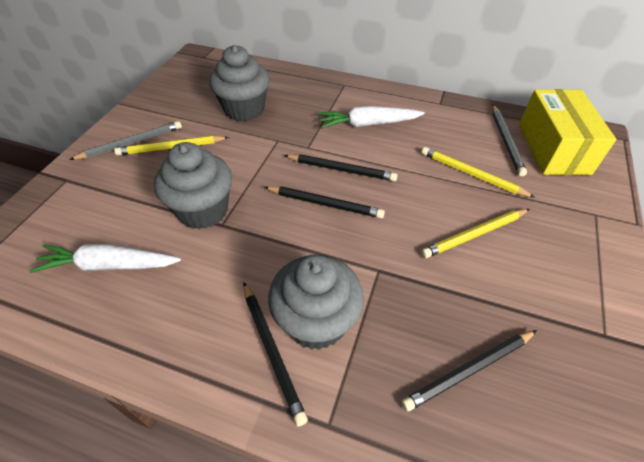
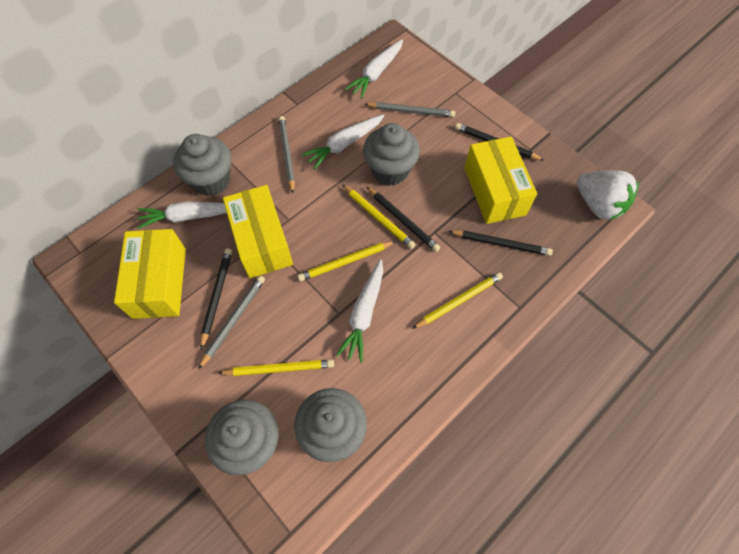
grey cupcake: [154,142,232,229] [209,45,270,122] [268,254,364,350] = 3 -> [173,134,231,196] [205,400,279,475] [295,388,367,462] [363,123,420,185] = 4
grey pencil: [69,121,182,160] [492,105,527,176] = 2 -> [198,276,265,370] [278,116,295,193] [365,102,455,117] = 3
white carrot: [29,244,181,273] [318,106,425,128] = 2 -> [137,201,227,229] [302,115,384,169] [336,259,383,363] [345,39,403,98] = 4
white strawberry: none = 0 -> [577,170,639,220] = 1
yellow box: [519,89,616,175] = 1 -> [114,229,186,319] [223,185,293,278] [464,137,537,224] = 3
yellow pencil: [114,135,229,155] [421,147,535,198] [421,209,529,258] = 3 -> [218,359,334,376] [298,241,396,281] [342,184,416,249] [412,272,503,329] = 4

